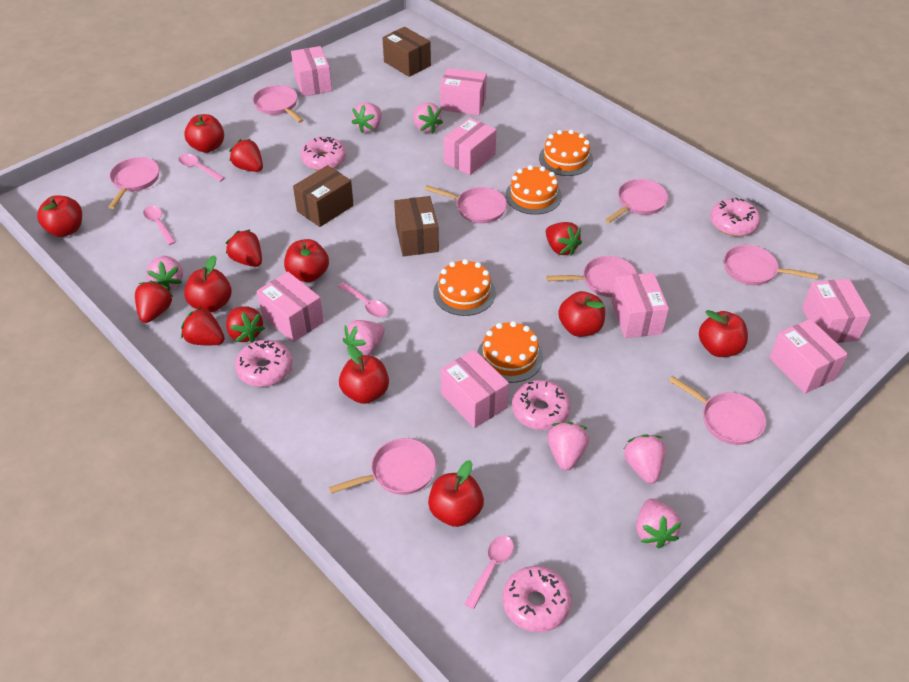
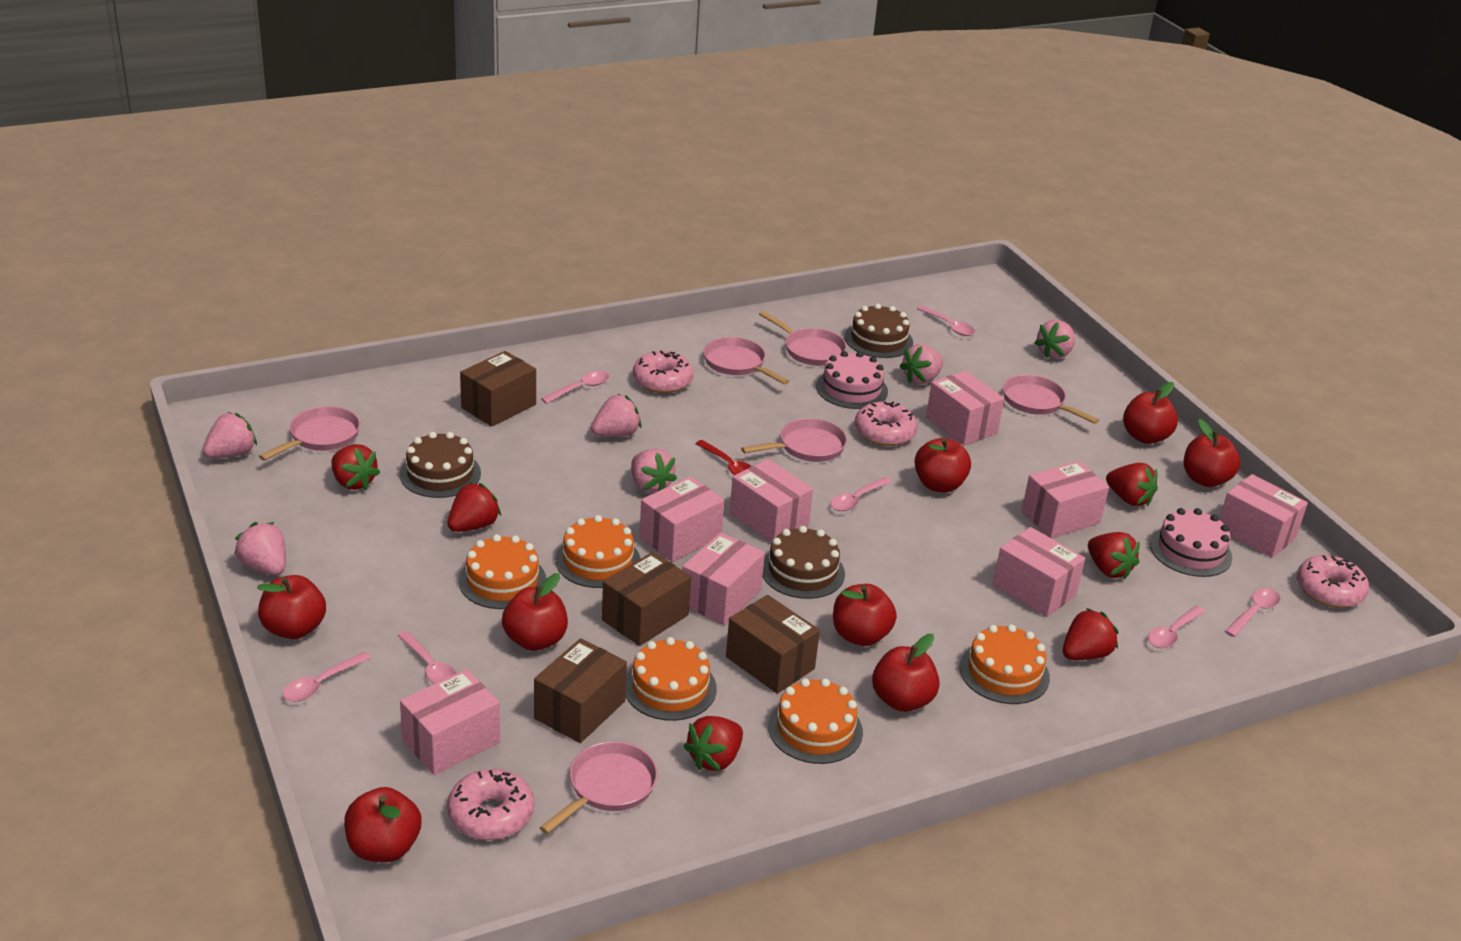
brown box: [293,165,354,227] [382,27,431,77] [394,196,439,257] = 3 -> [460,351,536,427] [534,638,627,743] [602,552,691,646] [726,595,820,694] = 4
brown cake: none = 0 -> [400,432,481,498] [762,526,845,599] [845,303,913,358] = 3
orange cake: [433,259,496,316] [477,321,543,383] [505,165,562,215] [539,130,593,176] = 4 -> [459,534,546,609] [555,515,641,588] [625,637,717,721] [768,678,863,764] [960,624,1050,704] = 5
pink cake: none = 0 -> [816,351,888,409] [1150,508,1232,577] = 2
pink donut: [235,340,292,387] [301,137,346,170] [503,566,571,632] [512,380,571,430] [710,197,761,236] = 5 -> [447,769,534,840] [633,350,693,393] [855,401,917,446] [1297,555,1369,608] = 4
pink pan: [108,157,159,209] [253,85,304,123] [329,438,436,495] [424,185,507,223] [546,256,637,297] [605,179,668,223] [668,376,766,445] [724,245,818,285] = 8 -> [259,406,360,461] [540,741,658,834] [703,337,789,385] [741,418,847,462] [759,311,847,366] [1003,375,1099,424] = 6
pink spoon: [143,206,176,245] [178,154,225,182] [338,282,388,317] [465,536,514,609] = 4 -> [282,652,371,702] [398,631,456,684] [541,371,609,404] [830,477,892,511] [917,306,975,336] [1148,606,1206,648] [1225,588,1280,637] = 7
pink strawberry: [146,256,183,291] [343,320,385,356] [352,102,382,133] [413,103,443,133] [548,422,589,470] [624,434,666,484] [636,499,682,548] = 7 -> [202,412,257,458] [235,522,286,575] [591,394,641,437] [631,448,677,493] [899,344,943,384] [1035,320,1075,359] = 6
red spoon: none = 0 -> [695,440,751,475] = 1

